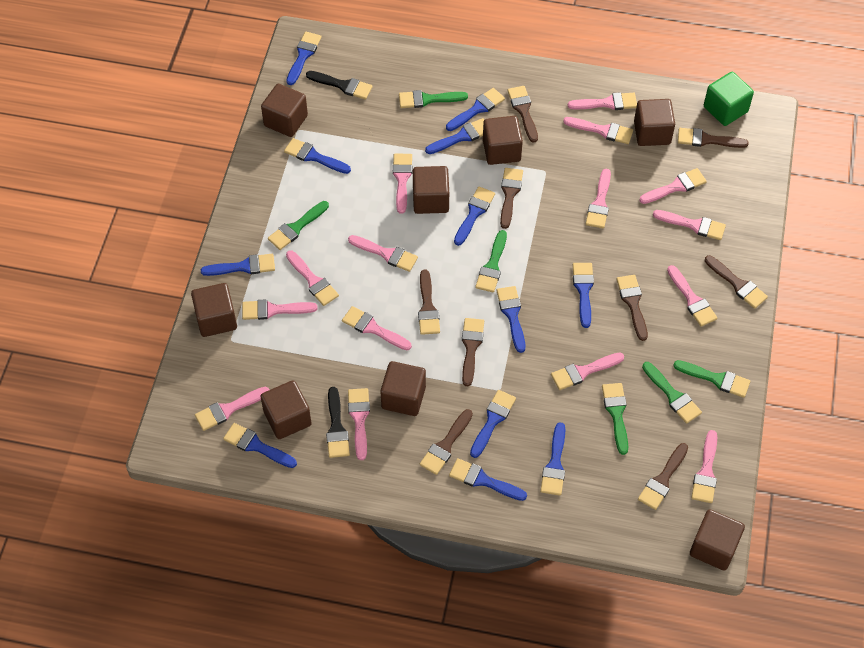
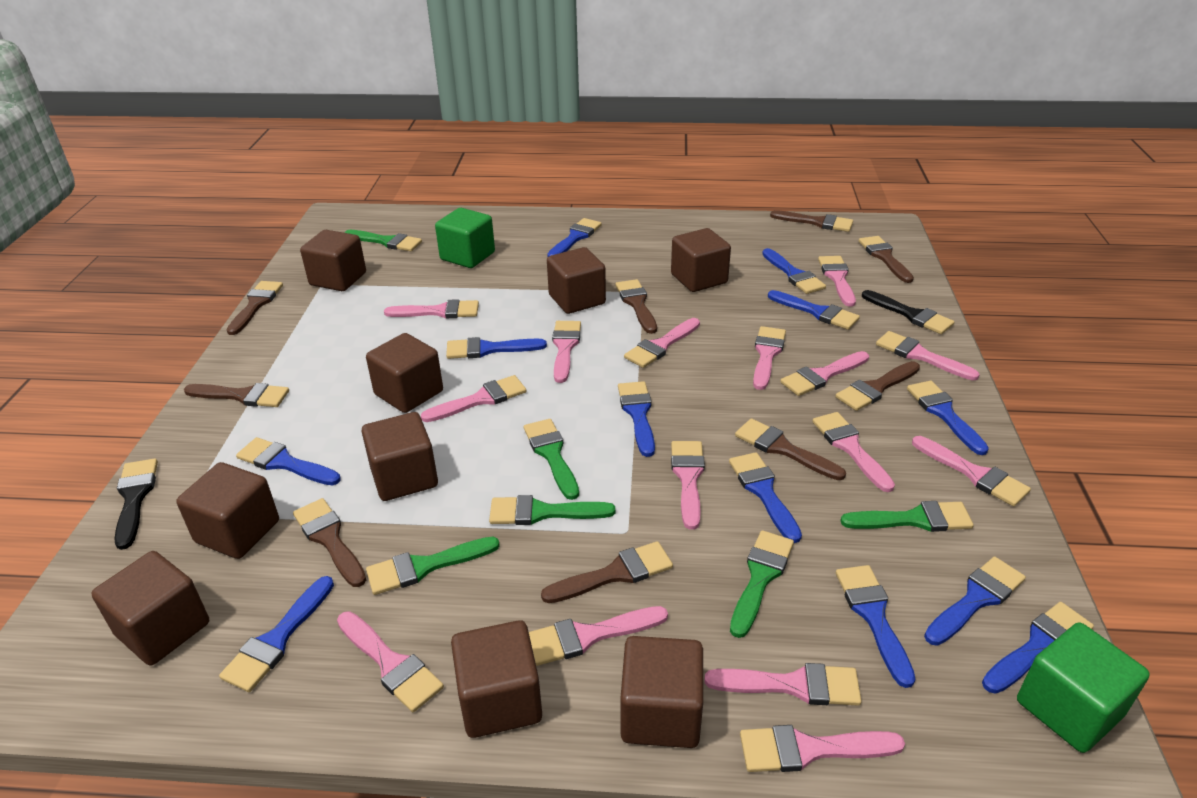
brown cube: [191,283,237,337] [260,380,312,439] [261,84,308,137] [380,361,426,416] [413,166,449,214] [483,116,523,165] [634,99,675,146] [690,509,745,571] = 8 -> [91,551,209,666] [176,462,279,559] [300,230,366,291] [361,412,438,501] [366,333,443,413] [451,620,542,738] [547,247,606,314] [620,636,703,748] [671,228,731,292] = 9
green cube: [704,72,754,126] = 1 -> [435,208,495,268] [1017,622,1150,753] = 2

